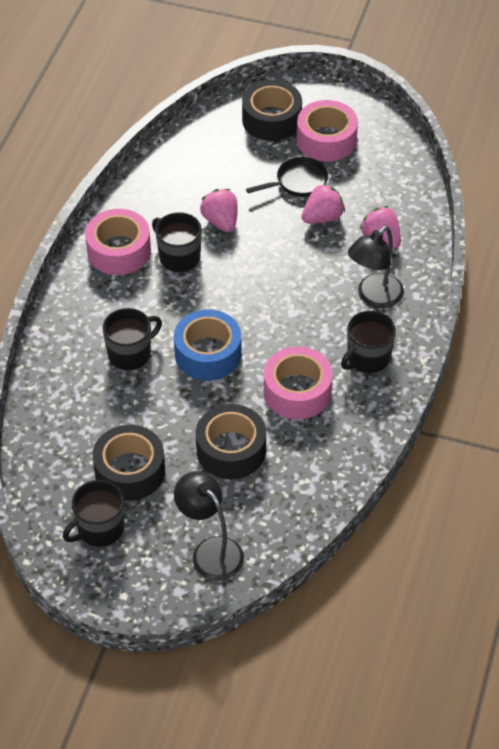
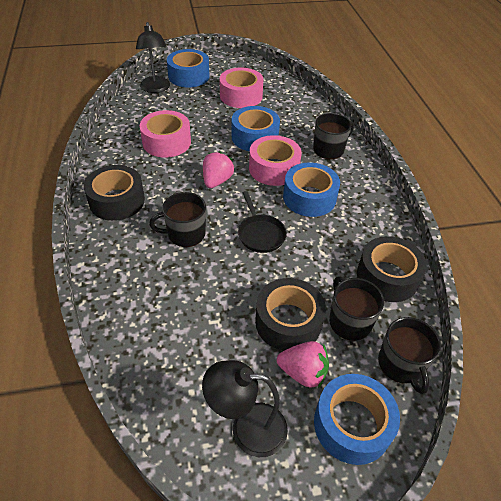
blue tape: [174,310,242,380] = 1 -> [167,49,209,87] [232,106,280,151] [283,163,340,217] [314,374,400,465] = 4
pink strawberry: [200,189,238,232] [302,183,345,224] [360,206,401,249] = 3 -> [203,151,234,188] [277,341,329,388] = 2

